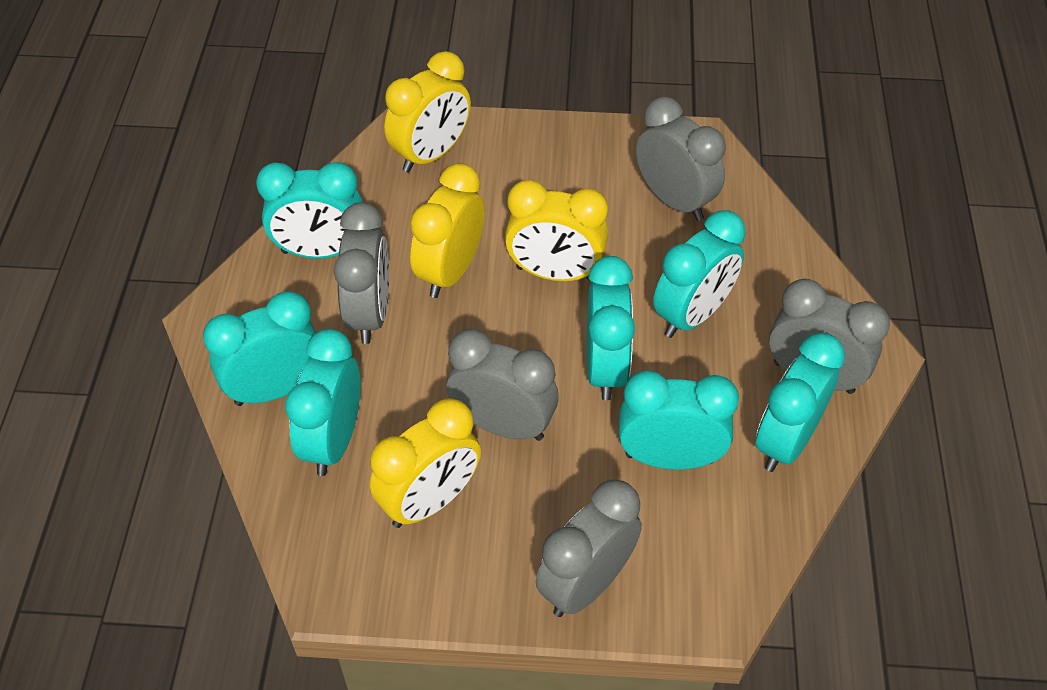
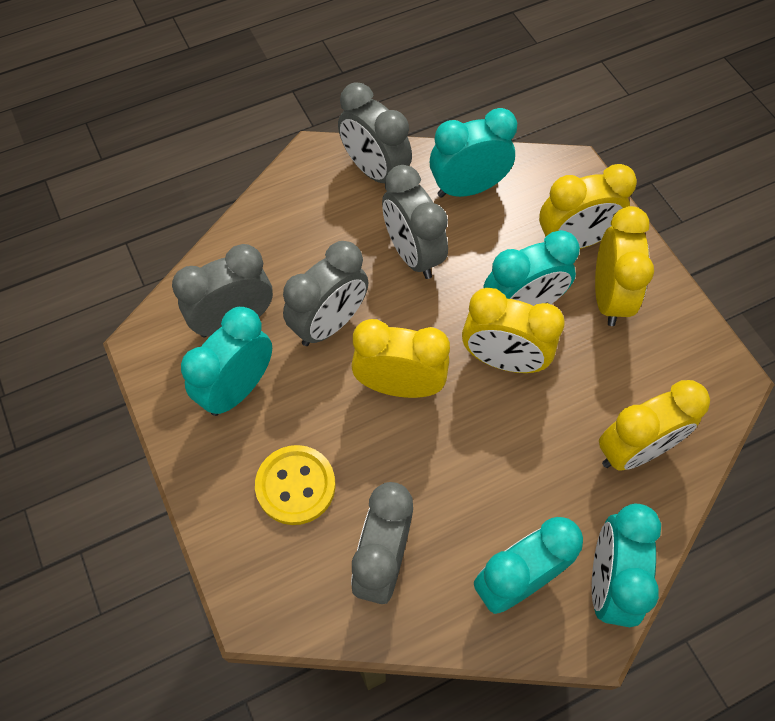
turquoise clock: [203,291,316,406] [256,162,363,259] [285,329,360,476] [587,256,635,400] [619,371,739,470] [653,210,746,338] [755,333,845,472] = 7 -> [181,307,272,416] [430,108,517,198] [474,517,583,614] [483,230,580,306] [592,504,661,627] = 5
yellow button: none = 0 -> [255,445,336,525] = 1
yellow clock: [370,398,481,528] [384,51,471,173] [410,163,485,298] [505,180,608,281] = 4 -> [351,319,450,398] [462,288,565,373] [539,164,637,249] [595,206,654,326] [599,380,710,471] = 5

